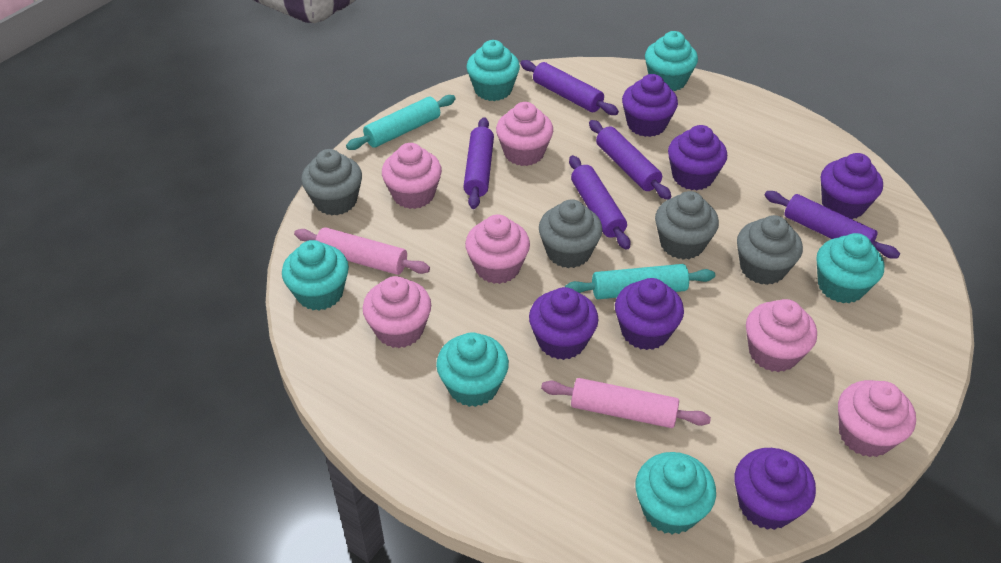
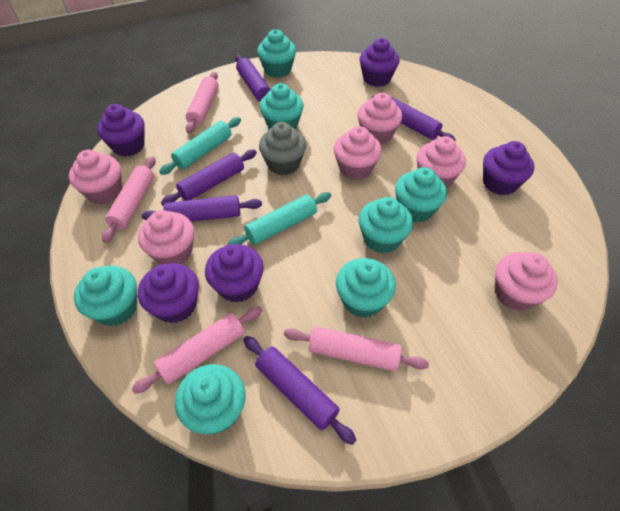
grey cupcake: [301,149,362,215] [539,199,602,268] [655,191,719,260] [737,215,803,285] = 4 -> [259,122,306,175] = 1
pink rolling pin: [294,227,430,275] [541,378,711,428] = 2 -> [102,156,156,243] [132,306,263,394] [186,72,218,134] [284,326,429,371] = 4
purple cupcake: [529,287,599,360] [615,278,684,350] [622,74,678,137] [668,125,727,190] [734,448,816,530] [821,153,883,219] = 6 -> [97,104,145,157] [138,263,199,323] [205,244,264,303] [360,38,399,87] [483,141,534,196] = 5
turquoise cupcake: [282,240,349,311] [436,332,509,407] [466,40,520,101] [635,452,716,534] [645,31,698,91] [817,233,884,303] = 6 -> [74,266,137,326] [175,364,246,434] [257,29,296,78] [260,83,304,129] [336,258,396,318] [359,197,413,253] [395,167,447,223] = 7

